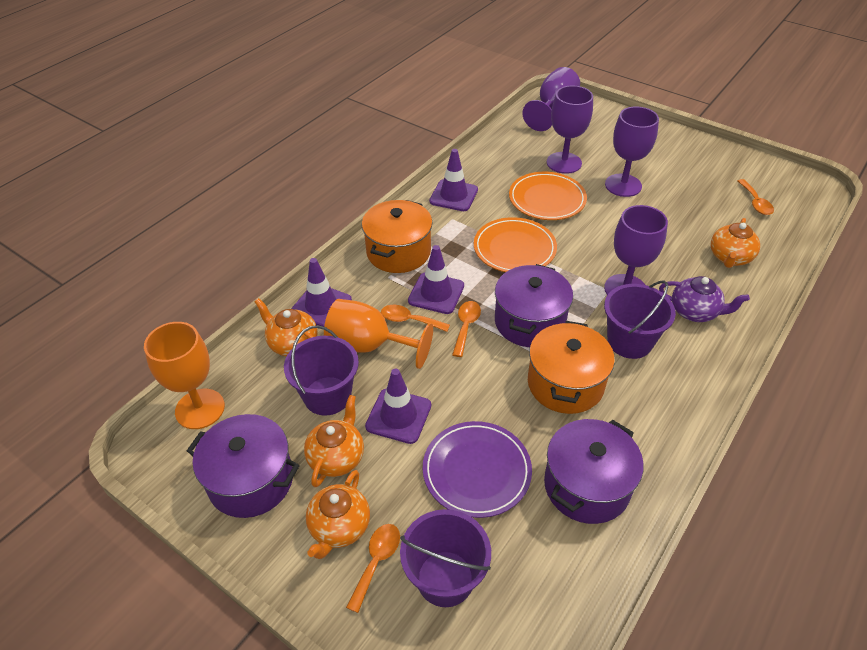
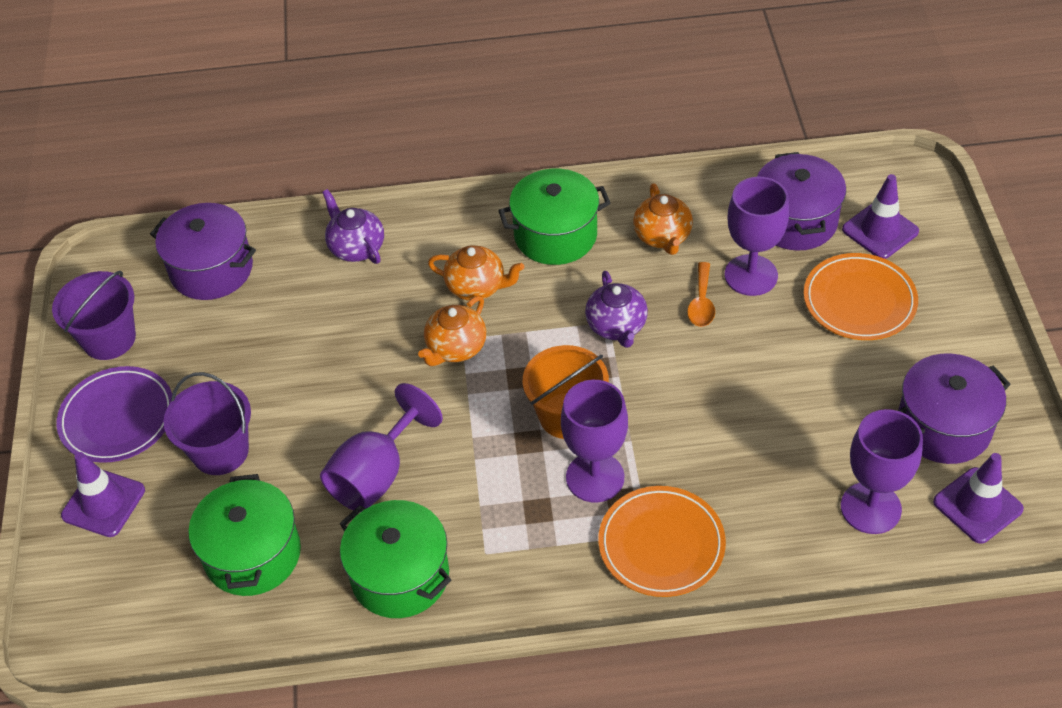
green pot: none = 0 -> [189,474,301,596] [340,500,451,618] [498,169,611,265] = 3
orange bucket: none = 0 -> [523,345,609,439] = 1
orange goblet: [144,322,225,429] [324,299,433,369] = 2 -> none = 0
orange pot: [362,200,432,273] [528,321,615,414] = 2 -> none = 0
orange spoon: [346,524,400,613] [381,305,450,332] [452,301,481,357] [738,179,774,215] = 4 -> [687,262,715,327] = 1
orange teapot: [254,298,317,356] [304,395,364,488] [306,470,370,559] [710,218,760,268] = 4 -> [418,296,486,366] [428,245,524,301] [633,183,693,255] = 3
purple bucket: [284,325,359,416] [400,509,491,607] [604,281,676,359] = 3 -> [52,271,136,360] [164,372,251,475] = 2
purple teapot: [659,276,750,322] = 1 -> [322,189,384,264] [585,271,648,348] = 2
purple traffic cone: [291,258,352,327] [365,369,431,444] [408,245,464,314] [429,149,478,211] = 4 -> [61,452,145,537] [842,174,919,259] [933,453,1024,544] = 3

